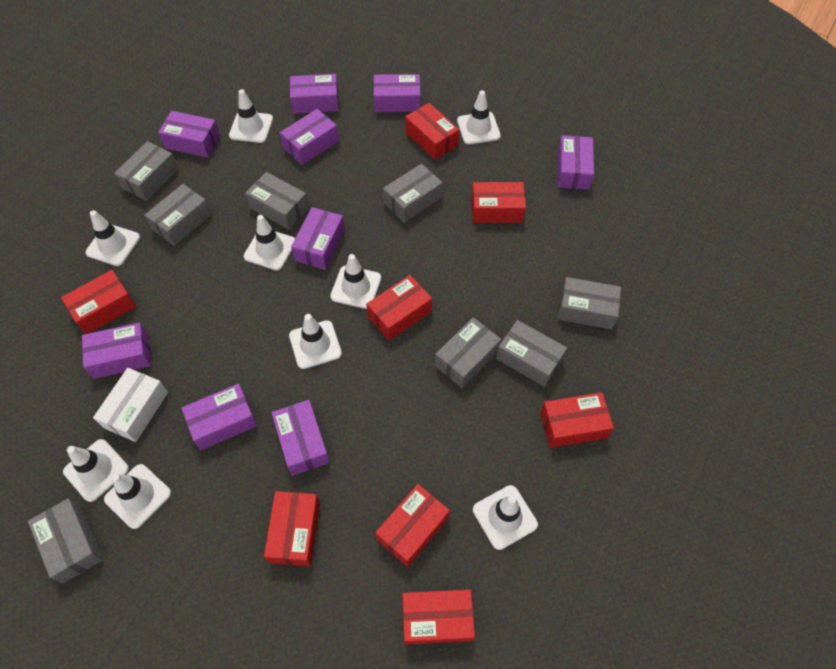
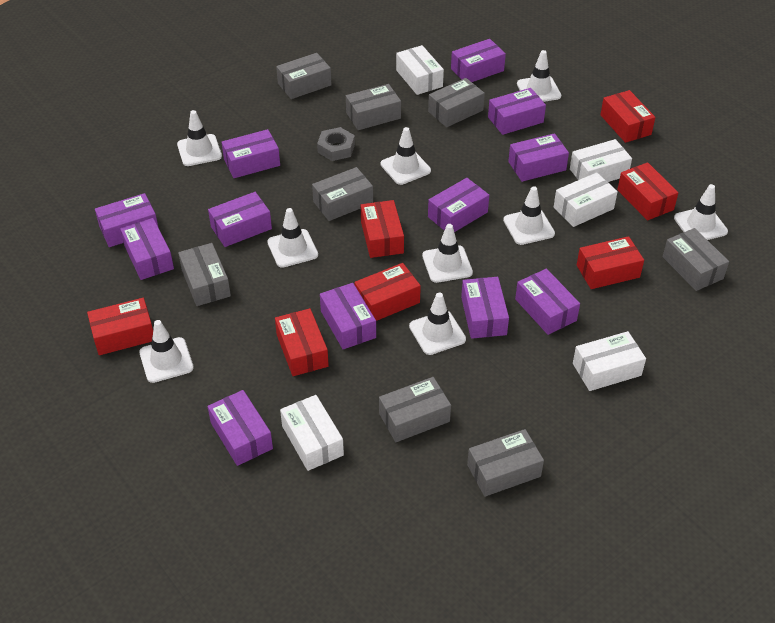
grey nut: none = 0 -> [317,127,355,161] = 1
purple box: [82,323,151,379] [158,111,220,158] [182,384,257,450] [271,400,330,476] [280,109,339,165] [290,74,339,114] [291,207,345,270] [373,74,420,112] [557,135,594,190] = 9 -> [95,193,159,247] [120,218,174,280] [207,390,273,466] [208,192,272,247] [221,129,280,178] [320,283,376,349] [428,178,489,232] [451,39,506,82] [461,277,509,339] [488,88,546,135] [508,133,569,182] [515,269,580,335] = 12
red box: [61,270,136,334] [264,491,320,566] [366,275,432,341] [375,484,450,567] [402,589,475,645] [405,103,459,159] [471,182,526,223] [540,392,614,448] = 8 -> [87,298,153,355] [275,308,329,376] [354,263,421,321] [361,200,404,258] [577,236,644,289] [600,90,655,143] [617,162,679,220] = 7
white box: [93,368,168,442] = 1 -> [280,395,344,471] [396,45,444,95] [554,172,618,227] [570,139,632,182] [573,331,646,391] = 5

